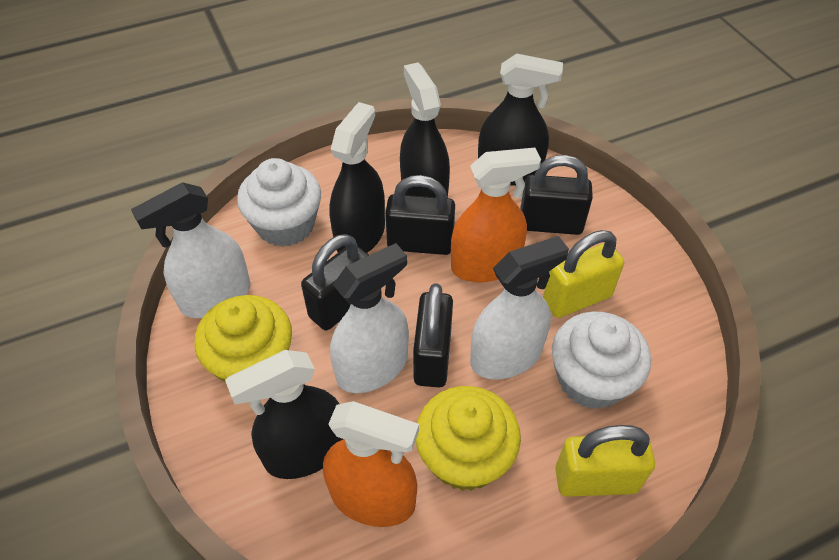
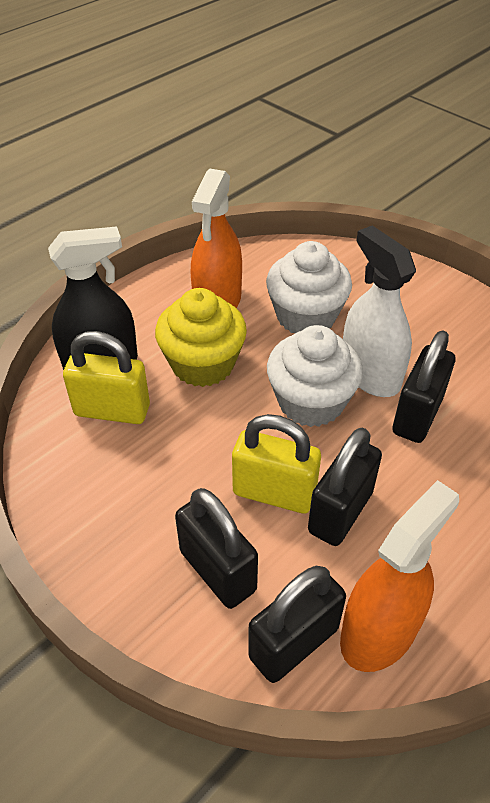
black spray bottle: [225,350,343,479] [329,102,385,253] [400,62,450,198] [478,53,563,186] = 4 -> [48,226,138,370] = 1
white spray bottle: [131,182,250,318] [330,243,409,393] [470,236,569,380] = 3 -> [343,226,416,397] = 1
yellow cupcake: [194,295,292,383] [415,386,521,491] = 2 -> [155,288,247,387] = 1

